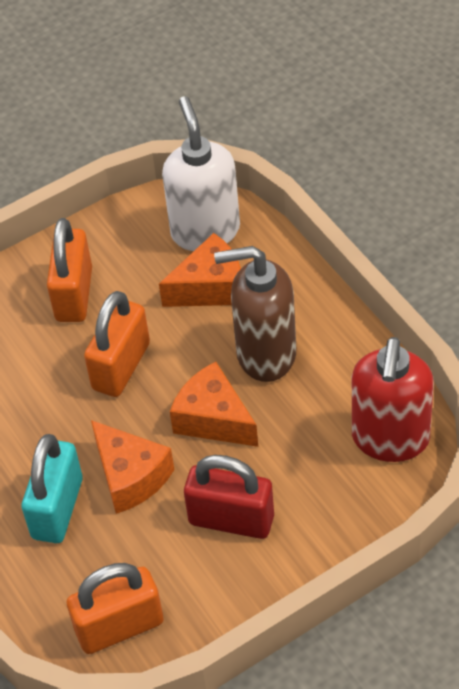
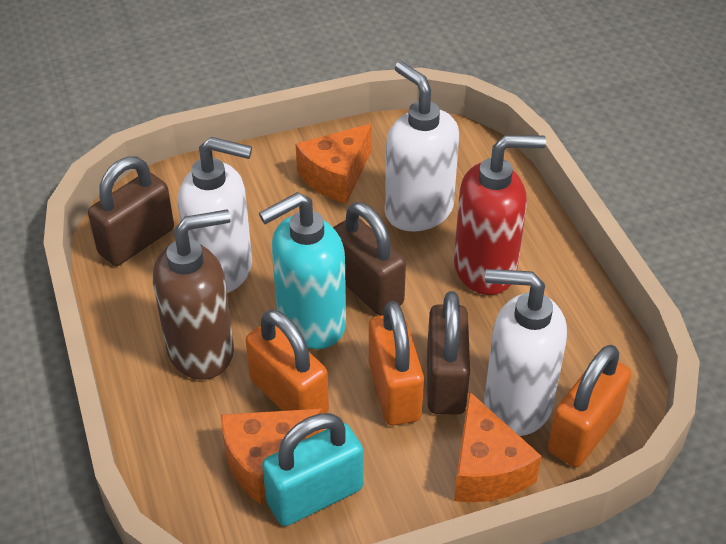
brown padlock: none = 0 -> [88,156,174,266] [333,202,406,316] [427,291,470,415] = 3
red padlock: [184,455,274,539] = 1 -> none = 0
turquoise soap dispenser: none = 0 -> [259,192,346,349] = 1
white soap dispenser: [162,96,240,251] = 1 -> [178,137,252,293] [385,61,459,232] [484,269,567,436] = 3

